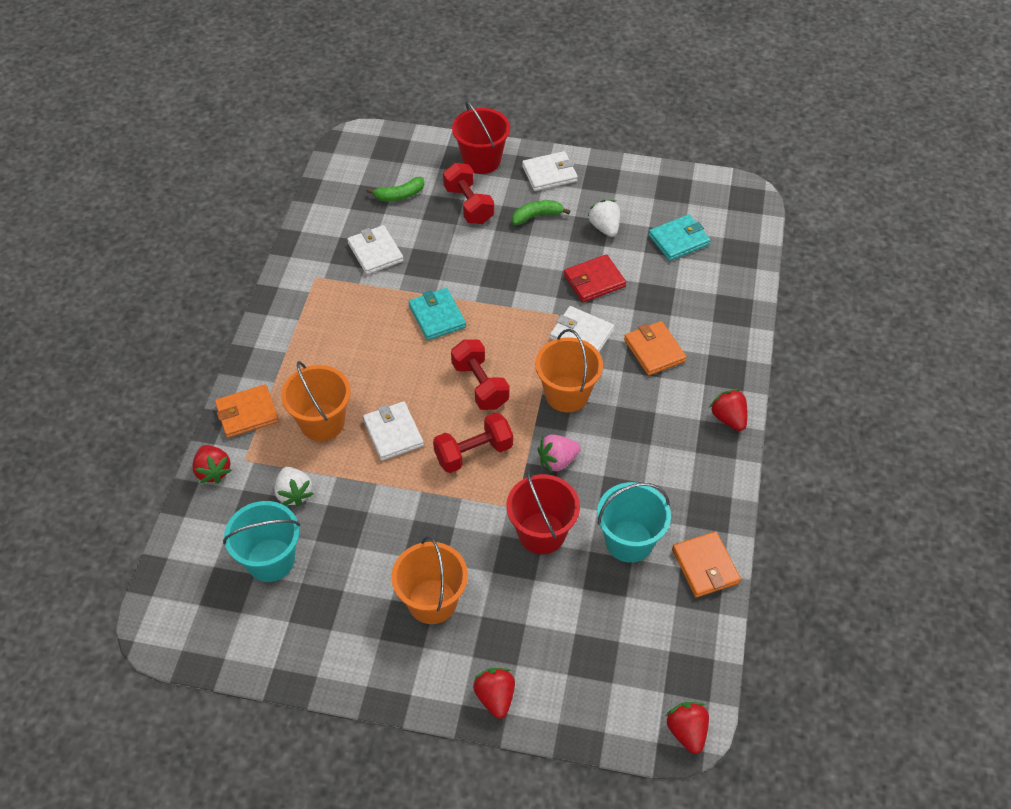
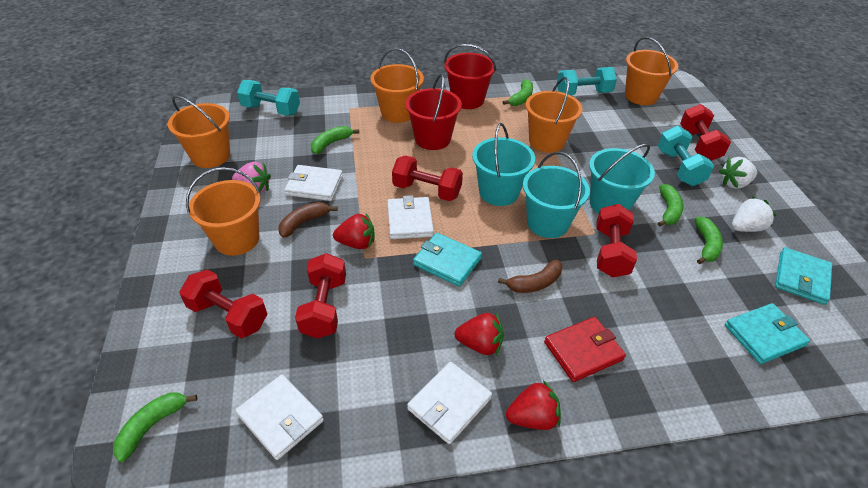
brown banana: none = 0 -> [278,202,338,238] [498,259,562,293] = 2
green banana: [366,177,424,201] [512,200,570,225] = 2 -> [113,393,197,462] [311,126,359,154] [503,79,533,106] [658,184,683,227] [695,217,723,264] = 5
orange bucket: [281,361,351,441] [391,536,468,624] [535,329,603,412] = 3 -> [168,95,230,168] [186,167,261,256] [370,48,424,123] [526,77,583,153] [625,37,678,105] = 5
orange wallet: [215,384,279,438] [624,321,687,376] [672,531,741,598] = 3 -> none = 0
red dumbbell: [433,412,513,473] [443,163,494,224] [451,339,509,410] = 3 -> [180,269,267,338] [295,253,346,339] [392,156,463,201] [596,204,637,278] [680,104,731,161] = 5
red strawberry: [192,445,232,483] [473,668,515,719] [666,702,709,754] [709,389,747,431] = 4 -> [333,214,375,249] [455,313,504,355] [506,380,561,430] = 3
turquoise bucket: [223,501,300,582] [597,482,671,563] = 2 -> [472,123,535,206] [523,151,590,238] [589,144,655,214] = 3
turquoise dumbbell: none = 0 -> [237,80,300,116] [557,67,617,95] [658,126,714,186] = 3
turquoise wallet: [408,288,466,340] [648,214,711,261] = 2 -> [413,233,482,287] [725,303,810,364] [775,247,832,305] = 3

